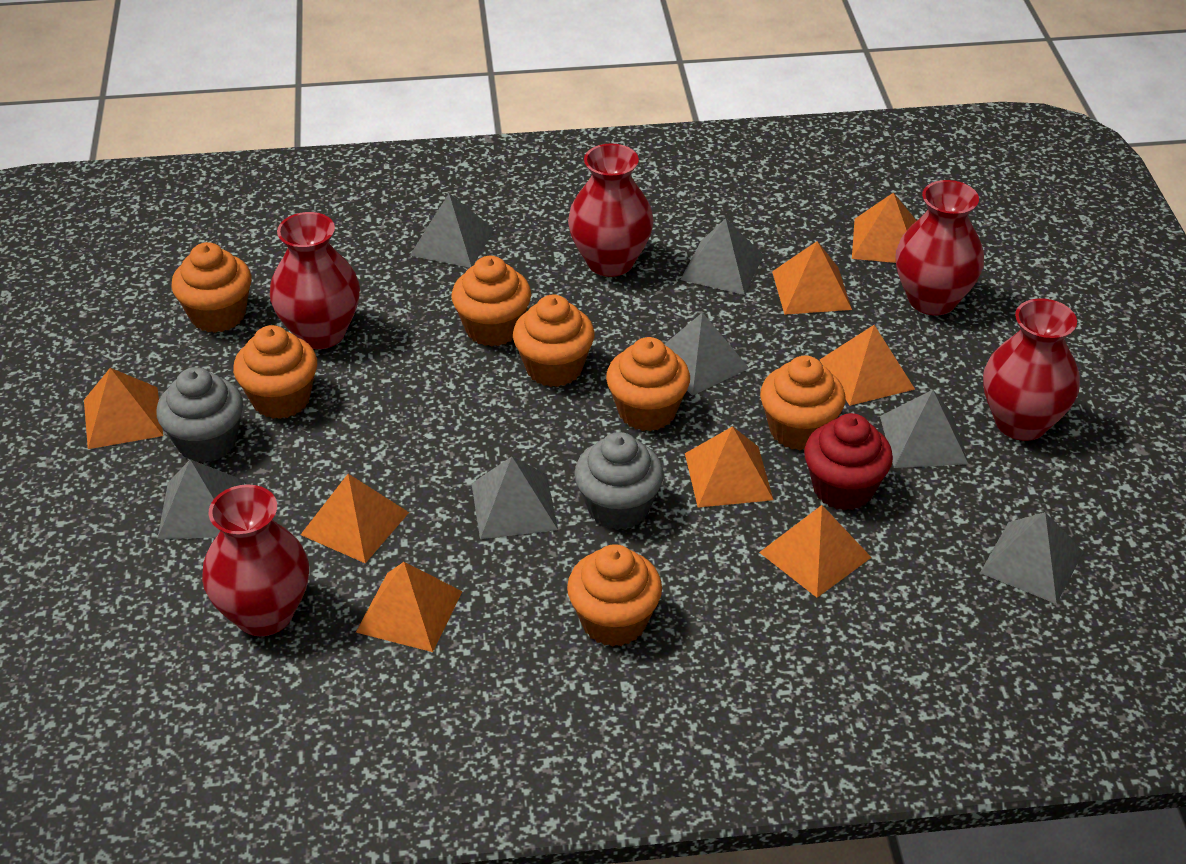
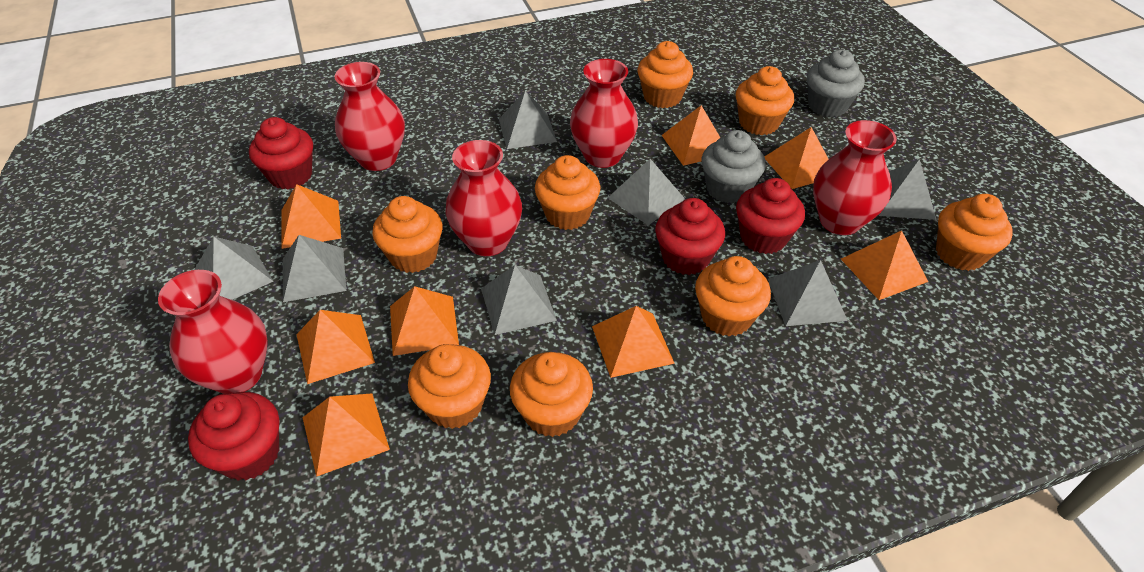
orange cupcake: [171,242,251,333] [233,325,317,419] [451,256,531,347] [513,295,595,387] [567,544,662,647] [606,337,690,431] [760,355,845,451] = 7 -> [372,196,442,273] [408,344,491,429] [510,352,593,437] [535,155,600,230] [638,41,693,108] [695,256,771,337] [736,66,794,135] [936,194,1013,271] = 8
red cupcake: [804,413,893,511] = 1 -> [188,392,279,481] [249,117,313,189] [655,198,725,275] [736,178,805,254] = 4

